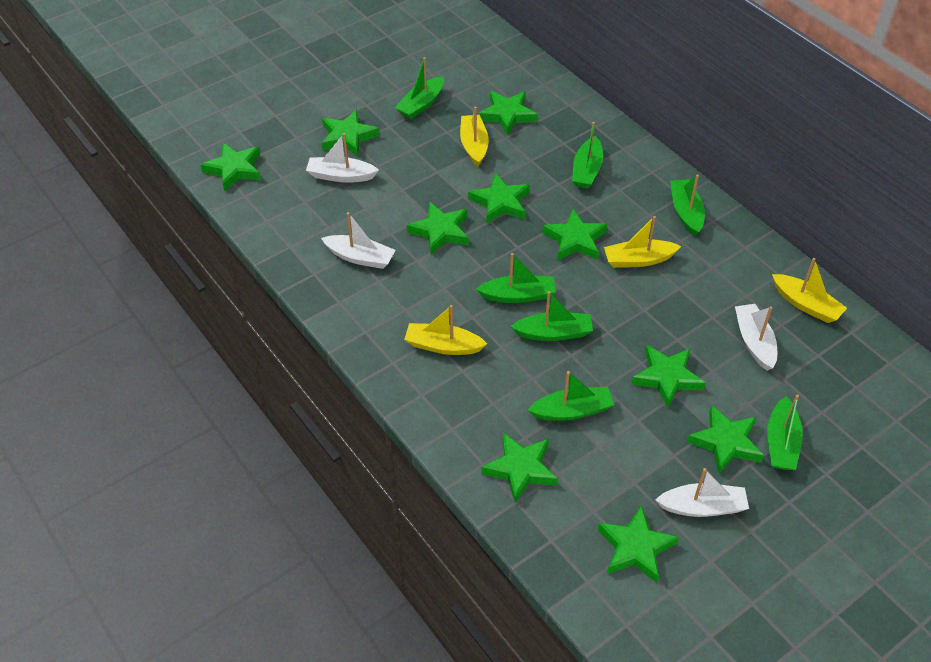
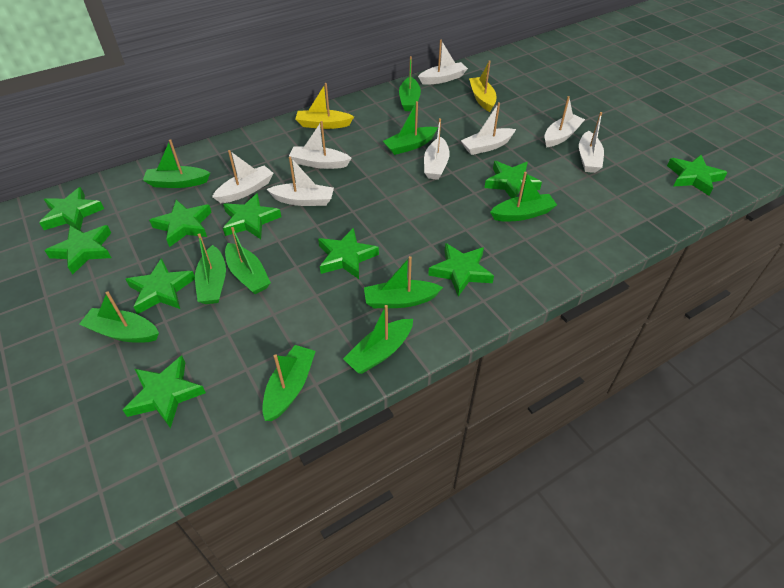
green boat: [395,57,444,119] [476,253,556,303] [510,291,593,341] [528,371,614,421] [572,122,603,189] [670,175,705,236] [767,394,803,470] = 7 -> [79,291,159,343] [143,139,210,188] [195,233,226,304] [225,227,271,294] [262,345,316,421] [343,305,413,374] [364,256,443,308] [383,101,438,155] [399,56,421,111] [490,172,557,221] = 10
white boat: [306,133,379,183] [321,212,396,269] [656,468,749,517] [735,304,777,371] = 4 -> [212,150,274,203] [267,157,334,206] [289,121,352,169] [418,40,468,85] [424,118,450,180] [461,102,516,155] [544,96,585,147] [579,112,604,173] = 8
yellow boat: [404,305,487,355] [460,107,489,166] [604,216,681,268] [772,258,847,323] = 4 -> [295,83,354,129] [469,60,496,112] = 2

